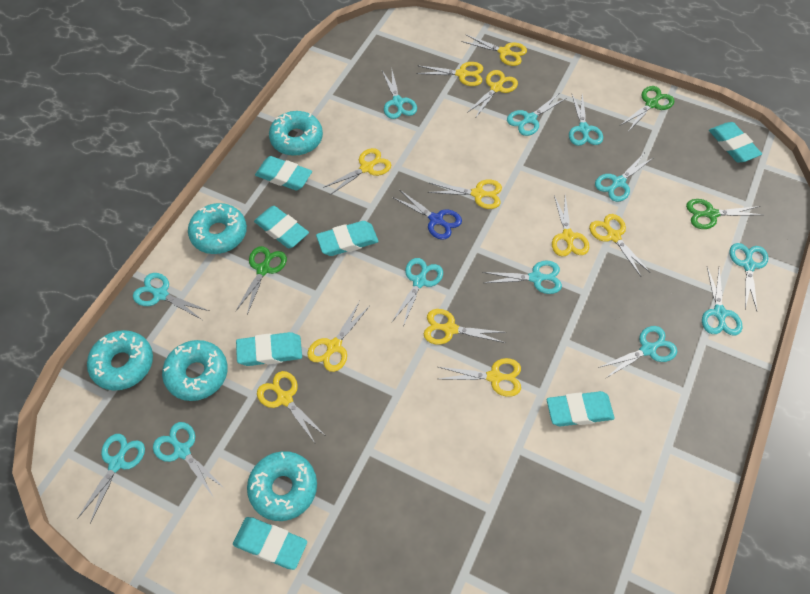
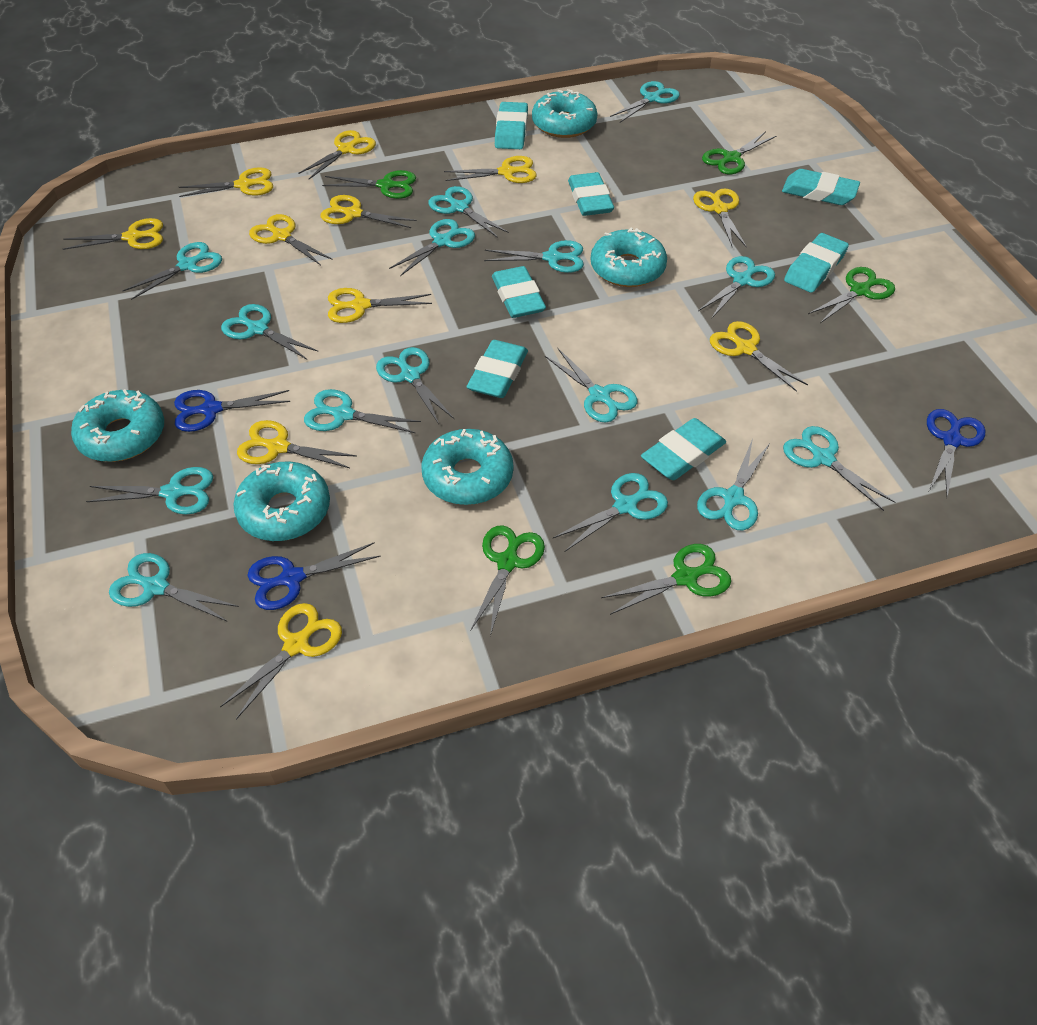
blue scissors: [392,190,462,240] = 1 -> [174,390,290,432] [247,542,381,610] [927,409,986,497] = 3
green scissors: [235,246,287,314] [621,86,674,130] [686,199,763,229] = 3 -> [322,170,416,199] [471,525,545,636] [601,544,731,615] [702,132,776,174] [808,267,895,323] = 5
turquoise scissors: [77,434,145,524] [133,273,209,320] [153,422,224,498] [382,71,417,119] [392,258,443,326] [482,261,562,294] [507,93,567,136] [569,94,603,146] [595,153,653,202] [598,326,677,378] [702,267,742,336] [729,243,768,311] = 12 -> [86,467,213,515] [109,553,239,622] [123,242,222,300] [221,304,319,360] [304,389,421,433] [376,347,454,424] [389,219,475,276] [428,186,509,238] [484,240,584,273] [545,348,638,423] [553,473,668,551] [610,81,680,123] [697,439,770,530] [698,256,775,318] [783,426,895,511] = 15

